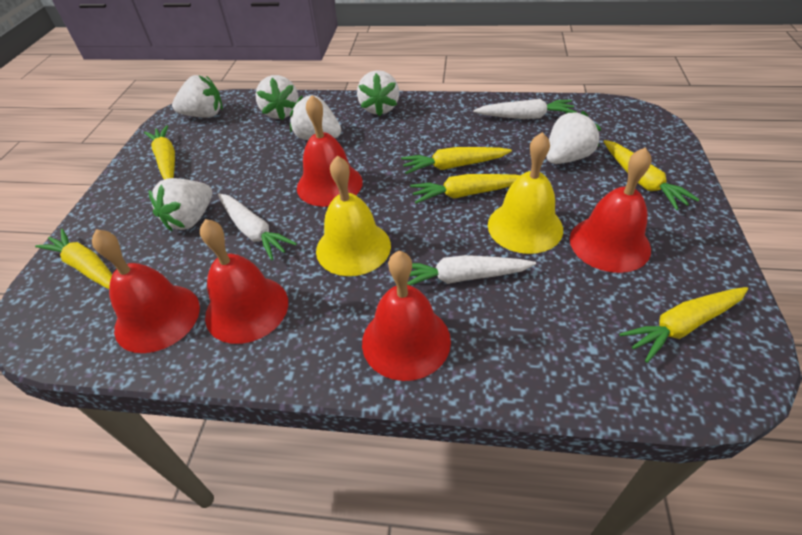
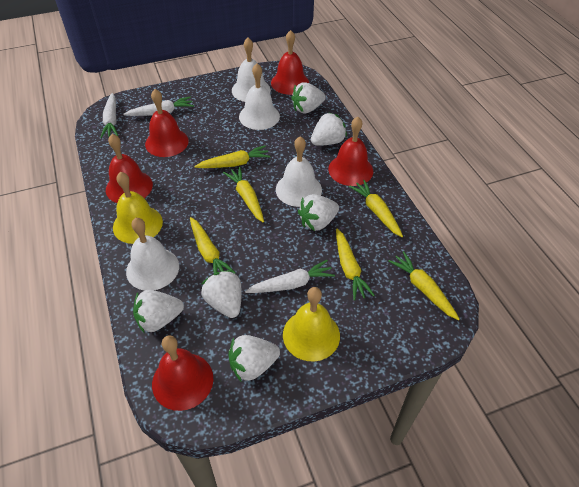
white bell: none = 0 -> [126,218,179,291] [232,38,271,102] [239,63,280,130] [276,136,322,207] = 4

